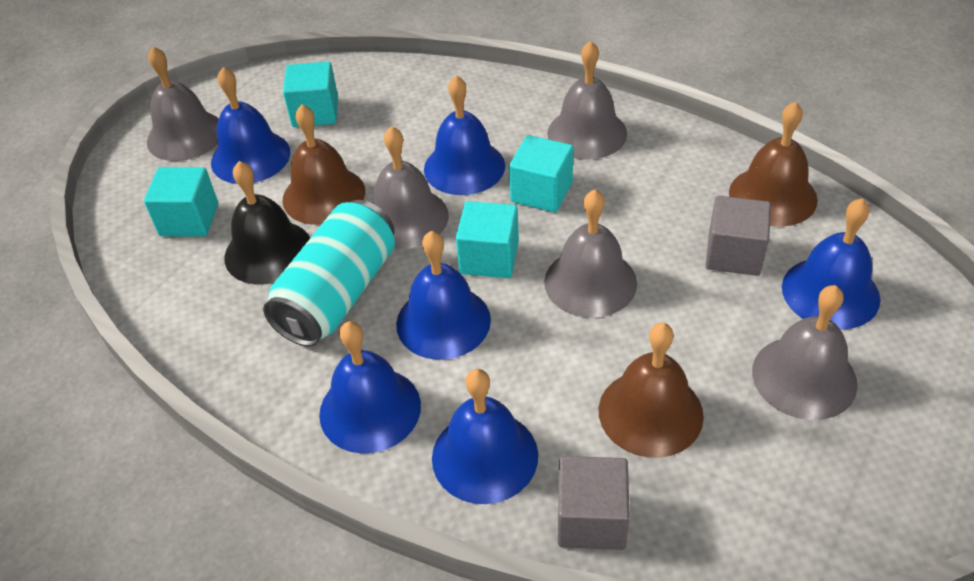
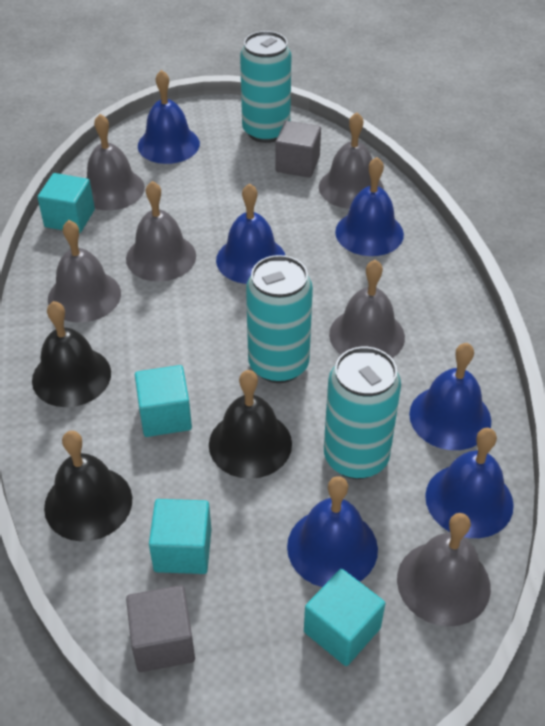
black bell: [225,161,310,284] = 1 -> [32,301,111,407] [44,431,132,541] [209,370,292,479] = 3
brown bell: [282,104,365,225] [599,323,704,458] [729,101,818,227] = 3 -> none = 0
grey bell: [147,47,219,161] [372,126,449,249] [544,189,637,318] [547,41,627,160] [752,285,858,420] = 5 -> [48,220,121,323] [87,114,145,210] [126,181,196,282] [319,112,384,209] [329,260,405,358] [397,513,491,627] = 6
turquoise can: [263,200,395,347] = 1 -> [240,31,291,143] [246,255,313,383] [324,347,401,479] = 3

